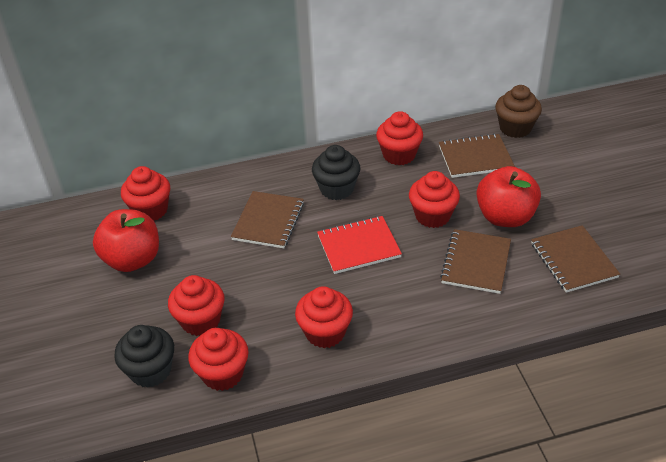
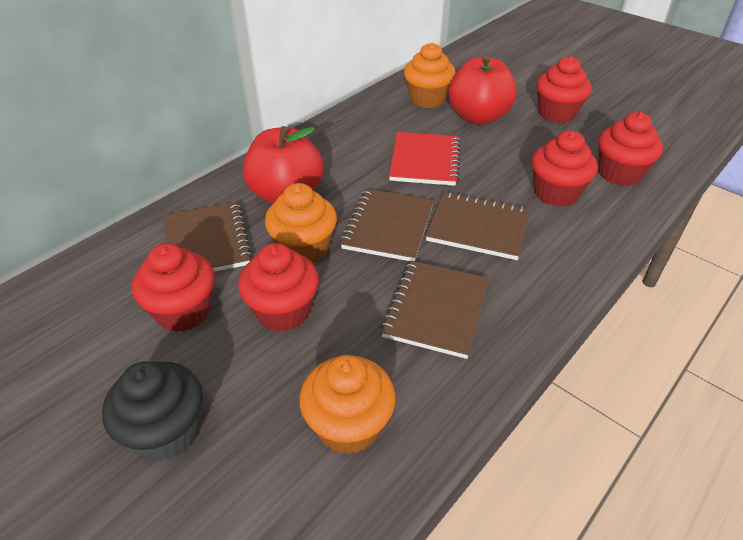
black cupcake: [114,325,174,388] [312,145,360,200] = 2 -> [102,361,203,461] = 1
brown cupcake: [495,85,542,138] = 1 -> none = 0
orange cupcake: none = 0 -> [265,183,337,264] [299,355,396,455] [404,43,456,108] = 3
red cupcake: [121,166,170,221] [168,275,225,336] [188,328,249,391] [295,286,353,348] [376,111,423,165] [409,171,460,228] = 6 -> [132,243,215,332] [238,243,319,332] [532,131,598,207] [536,56,592,123] [598,112,663,186] = 5

